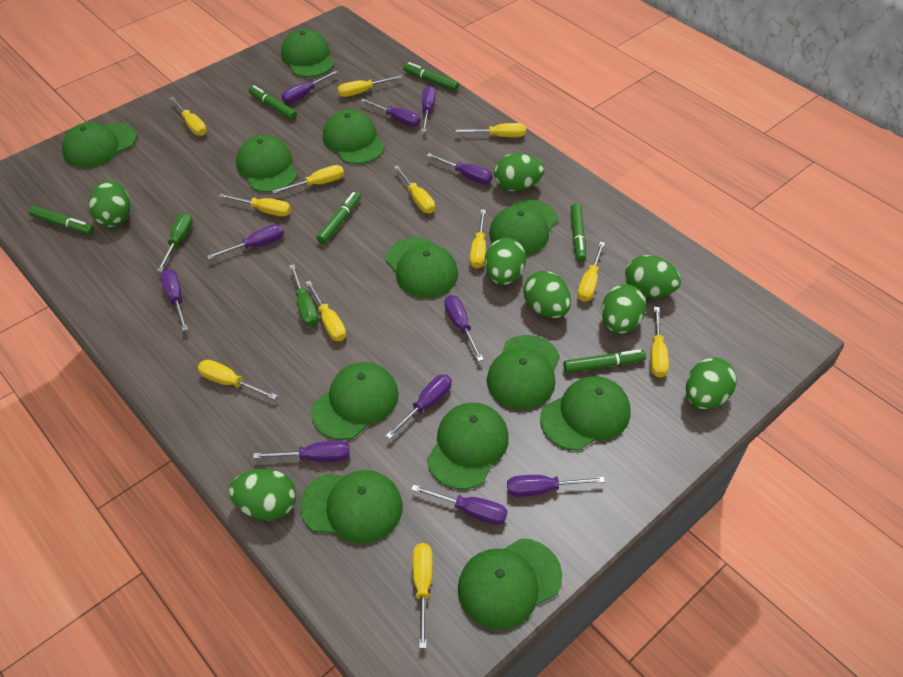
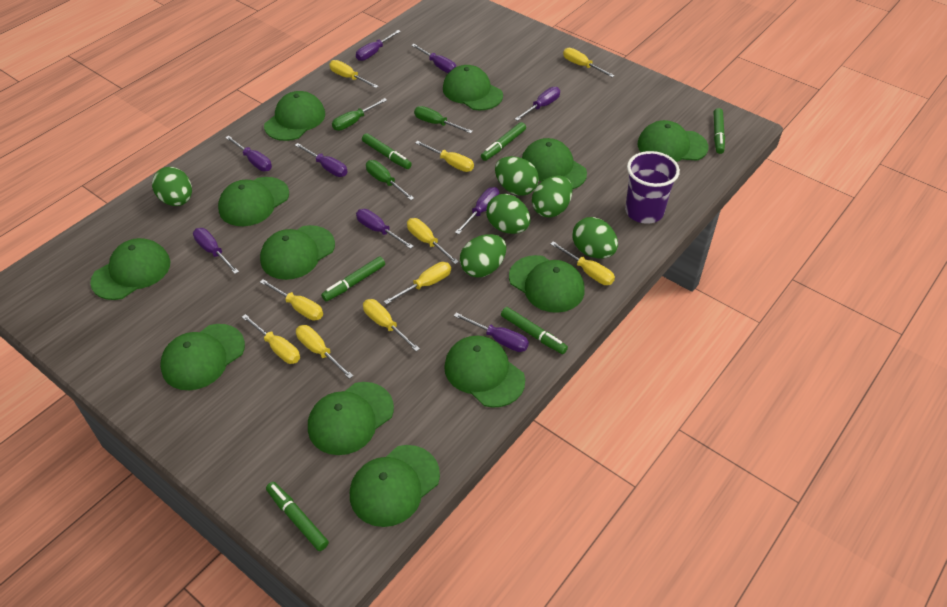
green egg: [89,180,130,227] [229,469,296,521] [485,238,526,285] [494,153,544,191] [523,271,571,318] [602,284,646,334] [625,255,681,298] [686,358,737,409] = 8 -> [152,167,192,206] [460,234,506,277] [486,194,531,234] [495,156,539,196] [532,175,572,218] [573,217,618,259] = 6
green screwdriver: [157,212,193,272] [289,264,319,327] = 2 -> [332,98,387,131] [366,160,414,200] [414,106,473,134] = 3
purple cup: none = 0 -> [625,151,680,224] = 1
purple screwdriver: [160,269,188,331] [207,224,284,259] [253,441,350,462] [282,70,338,103] [360,98,421,127] [386,374,452,439] [411,484,508,525] [422,86,436,132] [426,153,493,184] [444,295,484,361] [507,475,605,497] = 11 -> [193,228,239,274] [225,136,272,171] [295,143,348,177] [356,30,401,61] [356,209,414,249] [411,44,456,73] [454,312,529,352] [455,187,499,234] [515,87,560,121] = 9
yellow screwdriver: [169,97,207,136] [198,360,278,400] [219,193,291,217] [272,165,344,194] [305,280,346,341] [337,75,402,97] [394,165,435,213] [413,543,433,648] [455,123,526,137] [470,209,486,269] [577,242,605,302] [650,307,669,378] = 12 -> [242,314,300,364] [260,279,323,321] [296,325,353,379] [329,60,379,88] [363,299,420,351] [384,262,451,305] [407,218,459,264] [415,141,474,172] [550,241,615,285] [563,48,615,77] = 10

